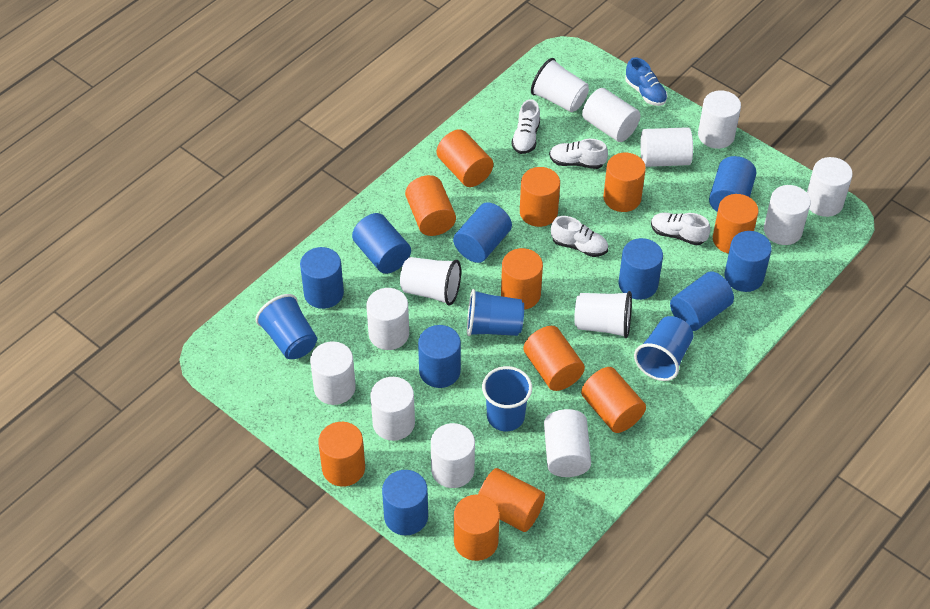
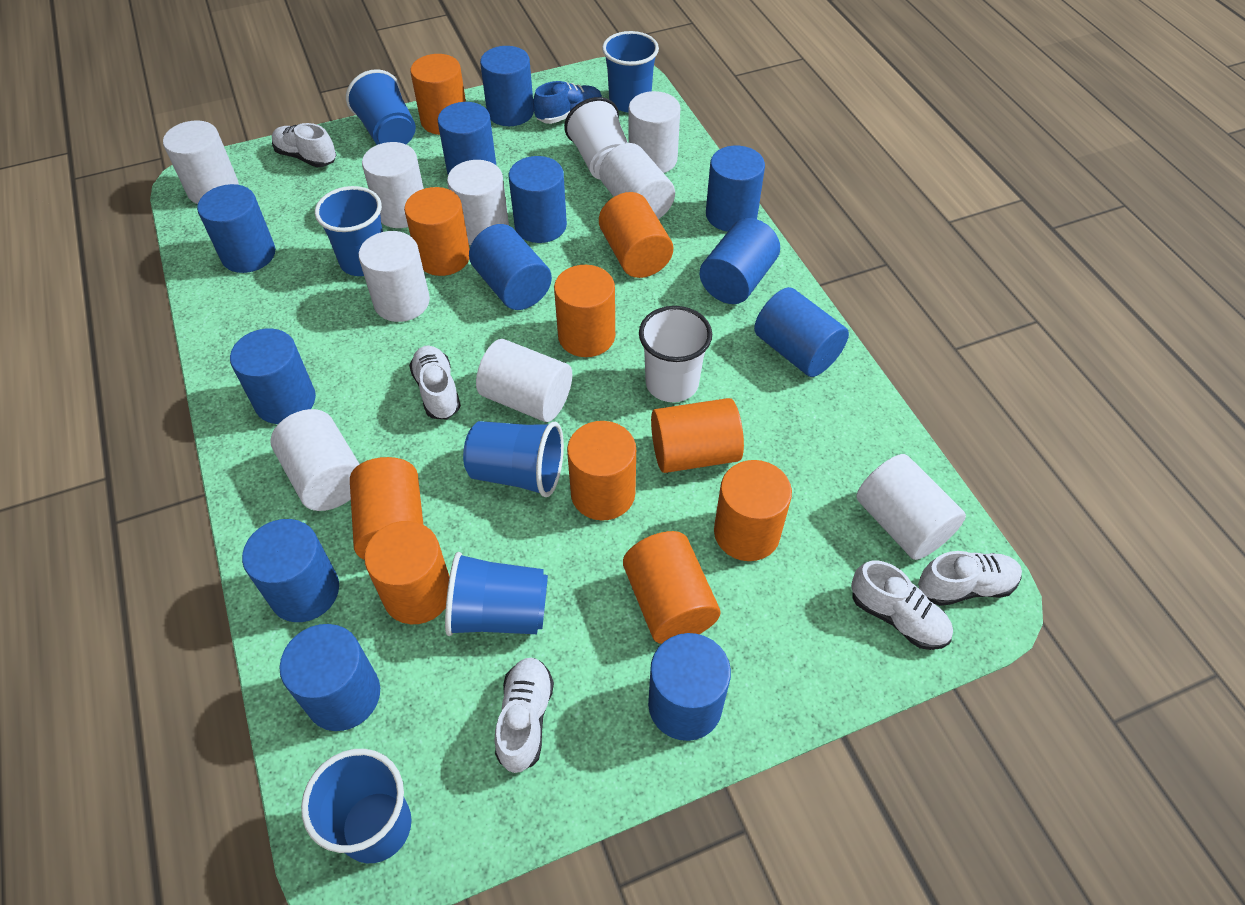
blue cup: [256,294,317,359] [467,289,524,336] [482,366,532,431] [634,316,693,381] = 4 -> [301,749,412,863] [315,186,383,276] [346,69,416,145] [445,552,548,636] [463,421,564,497] [602,31,659,112] = 6
blue cylinder: [300,247,344,309] [352,213,411,274] [382,470,428,535] [418,325,461,388] [453,202,512,263] [619,238,663,300] [670,271,734,331] [709,156,757,212] [724,231,772,292] = 9 -> [197,184,275,273] [230,328,316,424] [242,519,339,622] [279,624,380,731] [438,102,497,175] [469,224,552,310] [480,46,534,126] [509,156,567,243] [648,633,731,741] [699,218,780,304] [706,146,765,232] [754,287,849,377] = 12
orange cylinder: [318,422,365,487] [405,175,456,236] [436,129,493,187] [454,495,500,561] [478,468,545,532] [501,248,543,310] [520,167,560,227] [523,326,585,391] [581,367,646,433] [603,152,646,212] [713,194,759,254] = 11 -> [350,457,423,559] [364,521,450,624] [404,187,469,276] [410,54,466,135] [554,265,615,357] [567,421,636,521] [599,192,673,278] [623,531,720,644] [651,398,744,473] [714,460,792,561] = 10
white cup: [400,257,461,306] [531,58,589,112] [574,291,632,338] = 3 -> [564,97,628,180] [639,306,712,402] = 2
white cylinder: [310,341,356,405] [366,288,409,350] [370,377,415,441] [431,423,475,488] [544,409,591,477] [582,88,640,142] [640,127,693,167] [698,90,741,149] [764,185,811,245] [807,157,853,217] = 10 -> [163,120,239,204] [270,409,359,511] [359,231,430,322] [362,142,424,228] [447,160,509,245] [476,339,572,422] [600,143,675,219] [628,91,680,173] [856,454,966,560] = 9
white shoe: [511,99,540,154] [549,139,608,169] [551,216,608,257] [651,213,710,246] = 4 -> [272,123,336,167] [409,345,461,419] [495,658,554,773] [851,560,953,650] [918,551,1022,606] = 5

